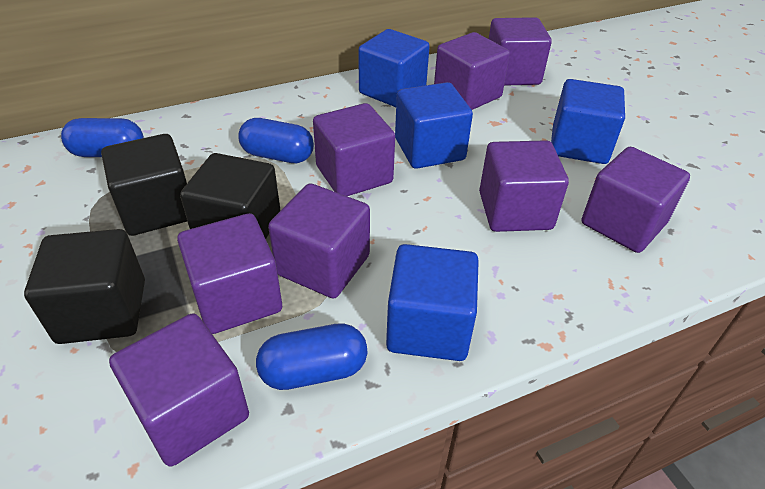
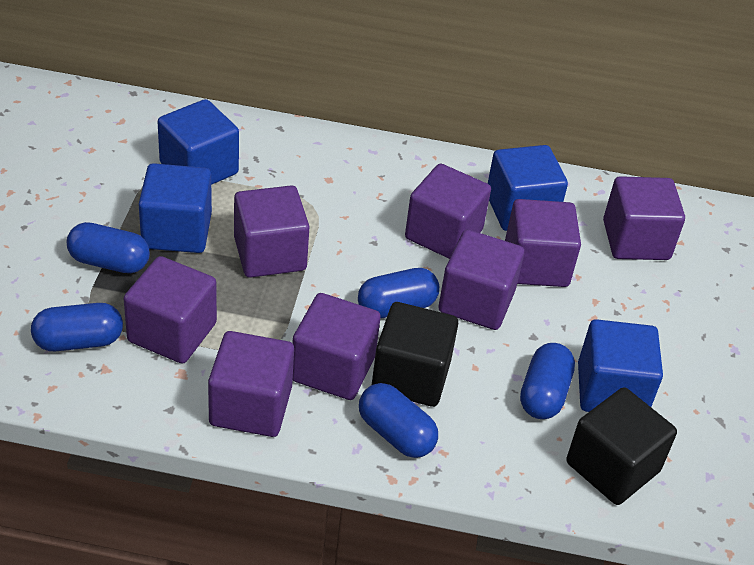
black cube: [24,229,145,344] [101,134,187,236] [180,153,281,239] = 3 -> [372,302,458,407] [566,387,677,505] = 2
blue capsule: [61,118,144,157] [238,118,314,163] [256,323,368,390] = 3 -> [31,303,123,351] [67,222,150,273] [358,268,439,318] [359,383,438,458] [520,343,575,419] = 5

